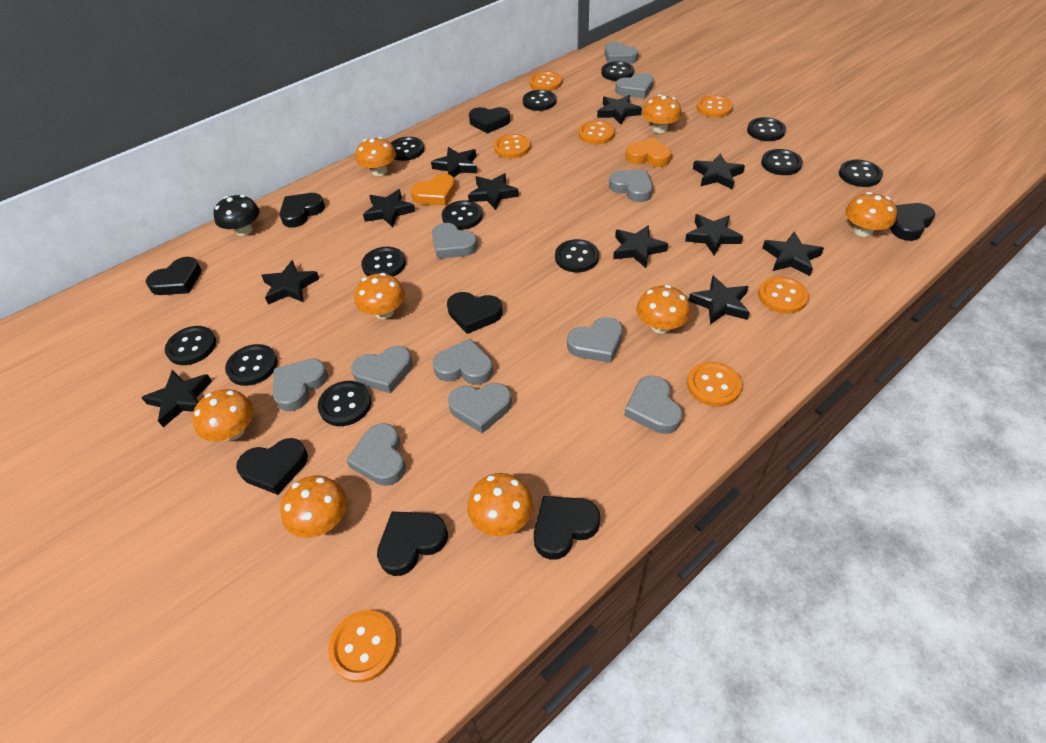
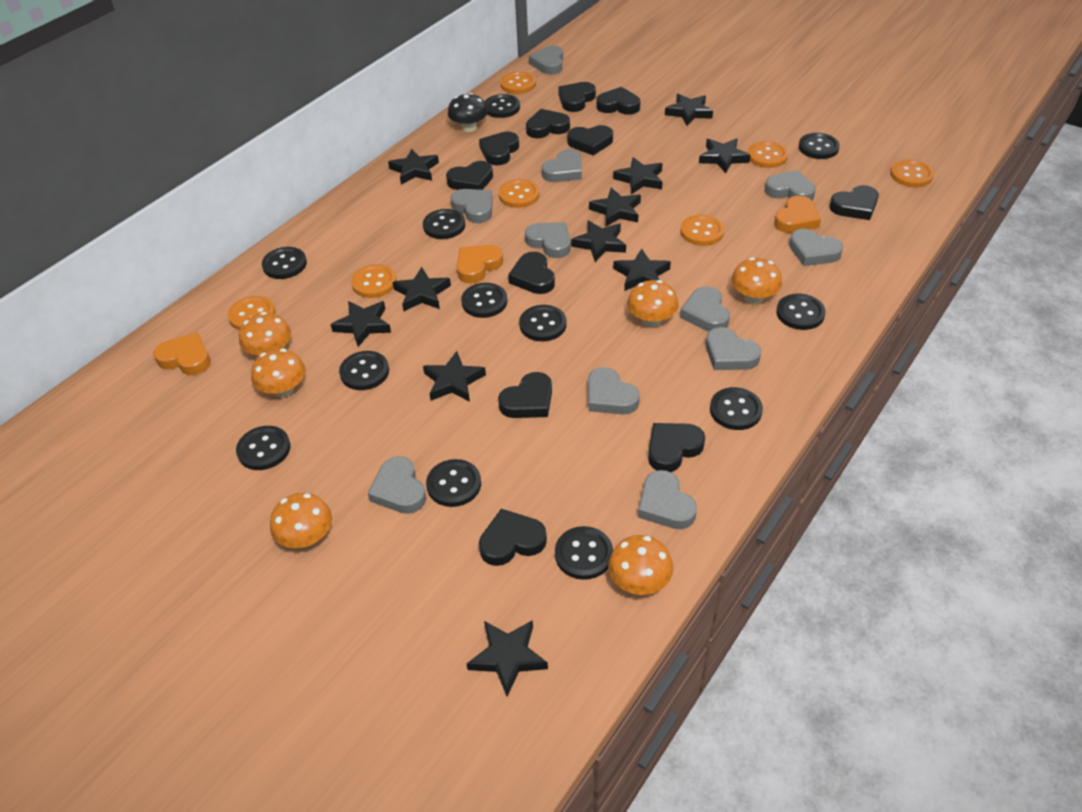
black heart: [146,257,202,295] [236,438,308,495] [279,193,325,228] [377,511,448,576] [447,292,503,334] [469,107,510,134] [534,496,600,560] [890,203,935,241] = 8 -> [446,161,493,190] [479,132,519,165] [479,509,547,566] [498,372,552,418] [508,252,555,294] [526,109,570,138] [558,82,596,112] [567,125,613,155] [596,87,640,115] [648,423,705,472] [830,185,879,220] = 11
orange heart: [410,174,456,206] [625,137,671,167] = 2 -> [154,332,211,375] [457,245,503,283] [774,196,821,233] = 3
orange mushroom: [192,389,254,441] [280,475,347,538] [354,273,405,319] [356,137,396,176] [467,473,533,536] [636,285,690,333] [642,94,682,133] [845,192,897,237] = 8 -> [239,312,291,355] [251,348,305,397] [270,493,332,548] [608,535,673,595] [627,280,678,327] [731,257,782,304] = 6

